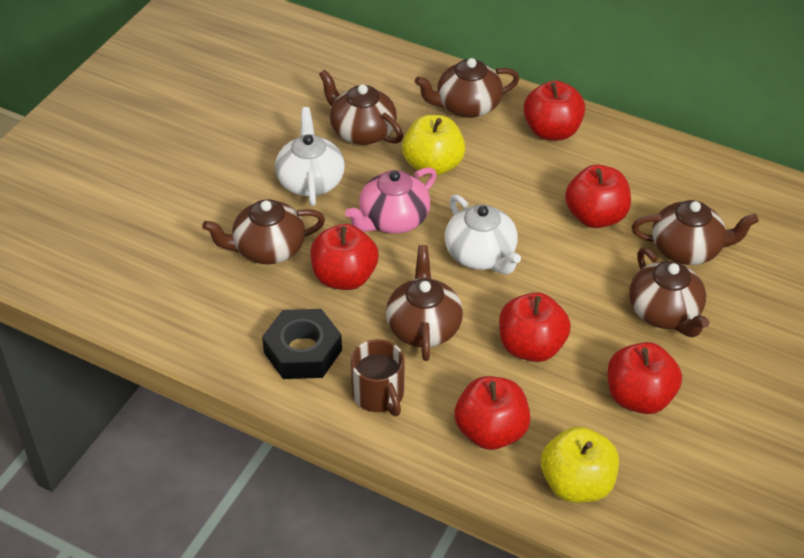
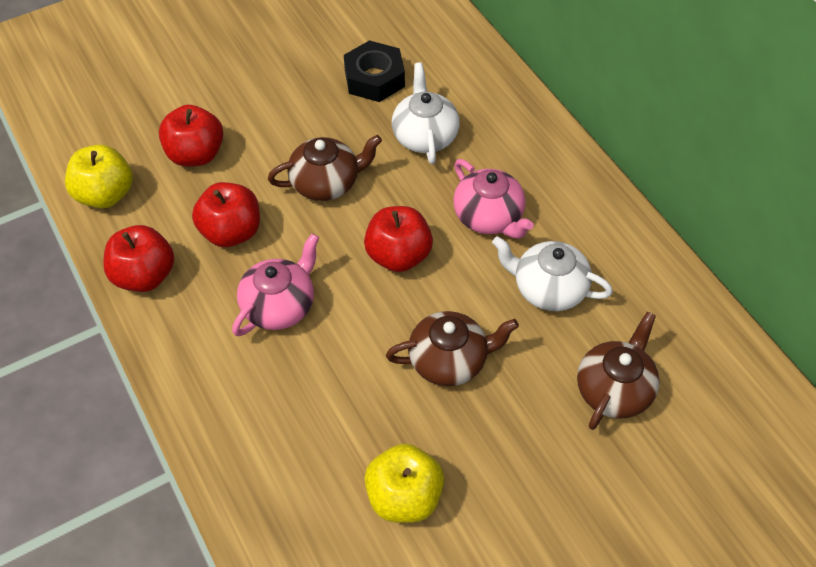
brown mug: [351,339,405,416] = 1 -> none = 0
brown teapot: [202,199,325,264] [319,70,403,145] [386,245,463,361] [415,58,520,118] [629,247,710,337] [632,200,759,265] = 6 -> [268,135,382,201] [386,311,519,386] [577,311,660,430] = 3
pink teapot: [345,167,437,234] = 1 -> [232,233,319,336] [453,159,534,239] = 2
red apple: [311,224,379,290] [455,376,530,450] [499,292,571,362] [524,81,585,141] [565,165,631,228] [608,342,682,414] = 6 -> [103,225,174,292] [159,105,223,167] [192,182,260,247] [364,206,433,272] = 4

